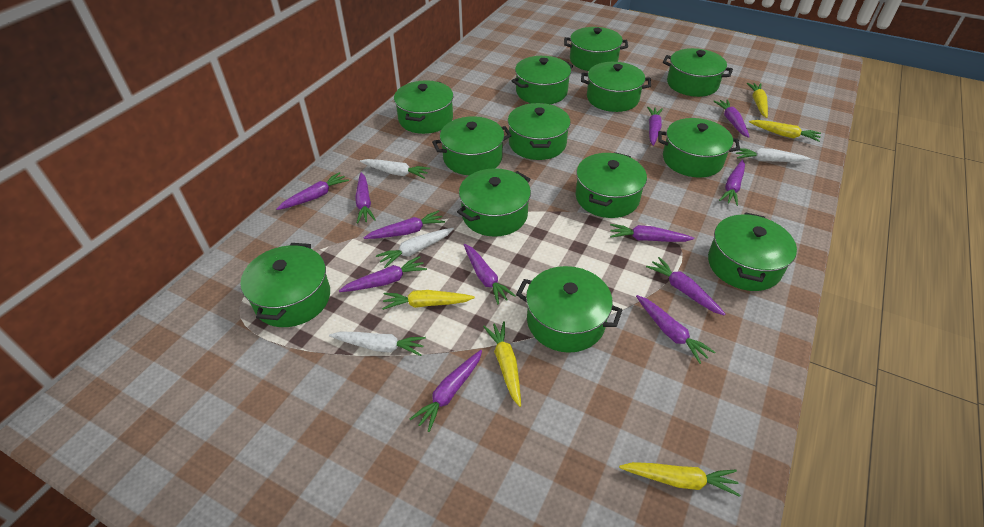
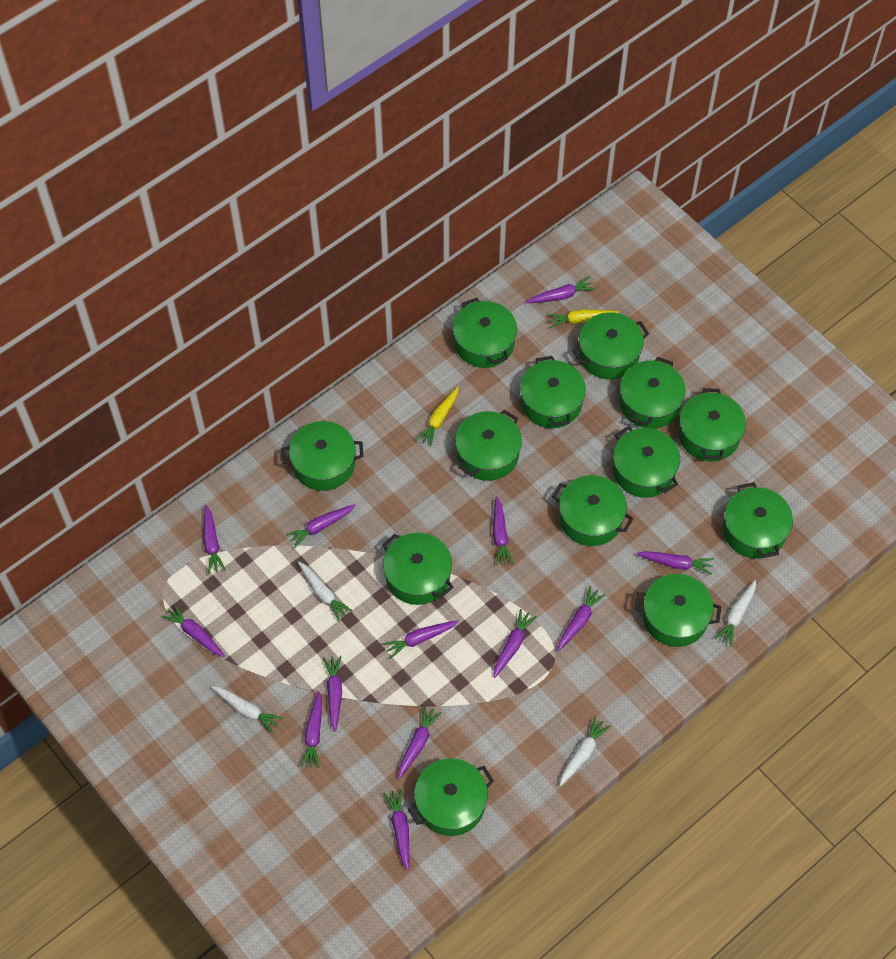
purple carrot: [276,172,349,210] [339,256,427,292] [355,172,376,223] [364,210,445,239] [410,350,482,432] [464,244,516,305] [610,224,694,242] [636,295,715,364] [646,257,726,316] [647,107,663,146] [713,99,749,138] [719,160,745,206] = 12 -> [162,604,225,658] [203,505,226,574] [286,504,356,548] [300,691,322,768] [323,656,342,732] [383,620,458,659] [383,789,409,870] [398,705,442,779] [493,496,514,566] [493,609,537,678] [526,277,595,303] [557,586,606,651] [636,551,714,575] = 13
yellow carrot: [382,290,475,310] [483,321,521,407] [619,462,740,497] [746,83,768,118] [749,120,821,142] = 5 -> [416,386,459,447] [547,309,619,328] = 2

